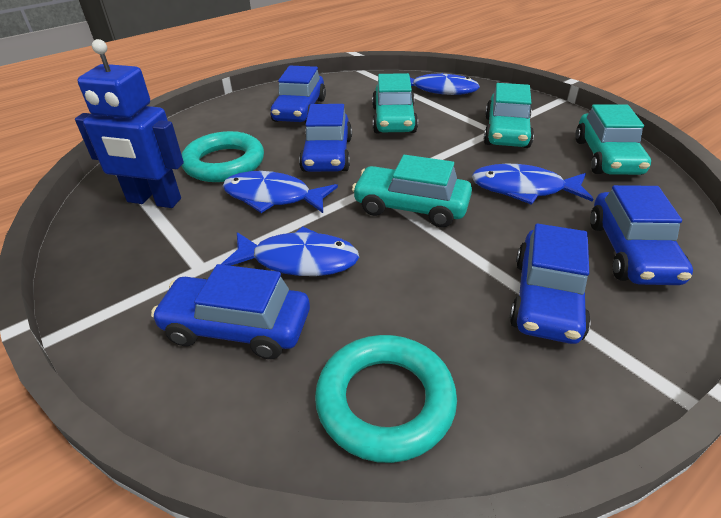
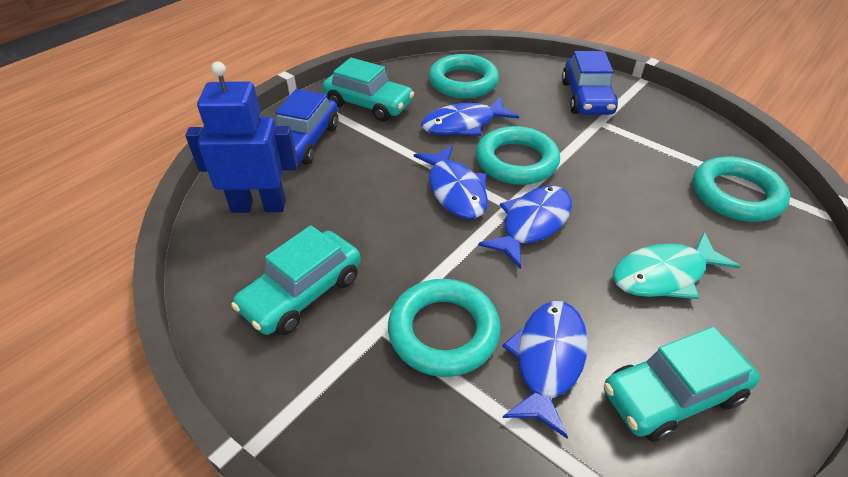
blue car: [151,264,310,359] [270,66,326,123] [299,104,352,172] [510,223,591,344] [590,185,693,285] = 5 -> [275,89,338,165] [562,51,618,115] = 2
turquoise car: [352,155,472,227] [372,73,418,133] [484,83,534,148] [575,104,651,175] = 4 -> [231,225,361,335] [323,58,415,121] [604,327,760,442] = 3
turquoise fish: none = 0 -> [613,232,740,299] = 1
turquoise ring: [181,131,264,182] [315,335,457,463] = 2 -> [388,279,501,377] [429,54,499,98] [476,126,560,185] [693,156,790,222] = 4

